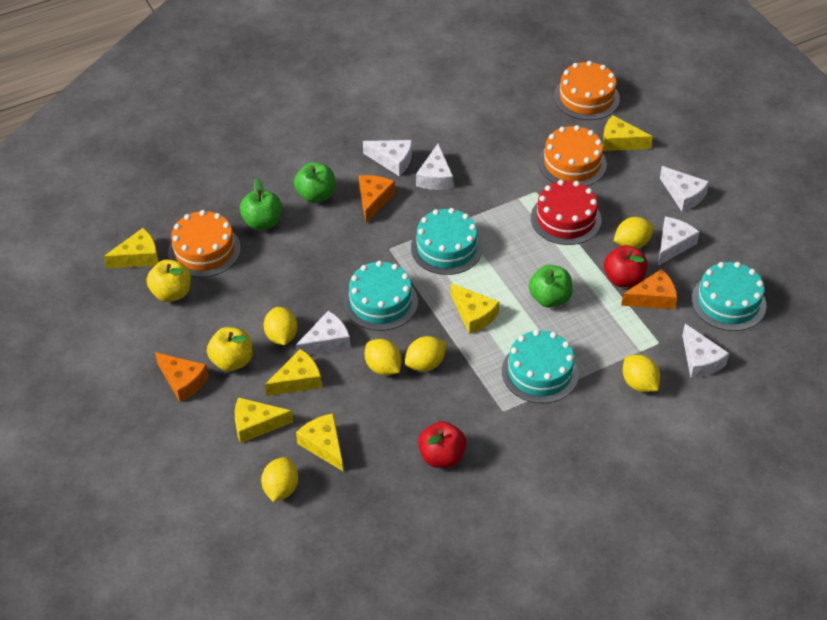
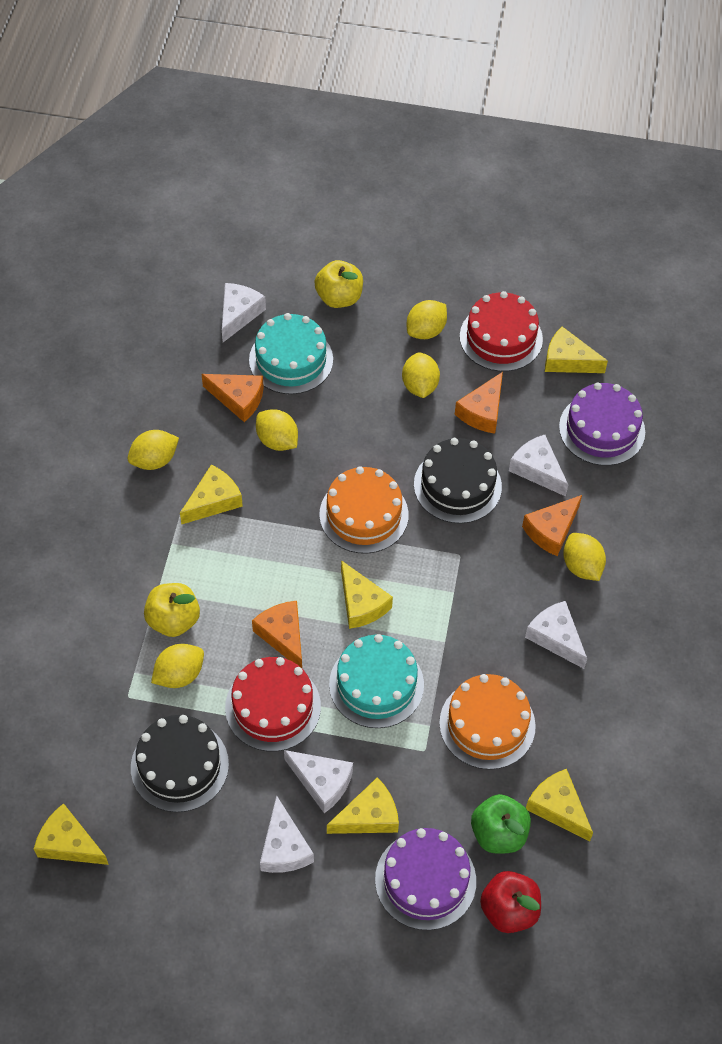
black cake: none = 0 -> [131,715,229,812] [414,438,502,524] = 2
green apple: [240,178,282,230] [294,162,335,203] [529,265,573,308] = 3 -> [471,794,531,854] = 1
orange cake: [168,210,241,277] [538,125,607,186] [554,61,620,120] = 3 -> [319,466,409,554] [439,674,536,770] = 2
orange cheese: [155,352,209,402] [359,175,395,223] [621,269,677,309] = 3 -> [202,374,264,422] [252,601,302,668] [455,372,503,434] [522,495,582,556] = 4
purple cake: none = 0 -> [375,828,476,930] [559,382,645,466] = 2
red apple: [418,421,467,468] [604,245,647,287] = 2 -> [480,871,541,933] = 1
red cake: [531,180,601,245] = 1 -> [225,657,321,751] [460,291,543,372] = 2
turquoise cake: [344,261,418,331] [411,208,483,275] [502,330,579,403] [692,262,766,331] = 4 -> [249,313,333,394] [329,634,424,728] = 2
white cheese: [295,311,350,355] [363,140,412,176] [416,144,453,190] [658,217,699,266] [660,166,709,212] [682,324,729,378] = 6 -> [222,283,266,342] [260,795,314,873] [284,750,353,813] [509,435,568,497] [525,601,587,669] = 5

